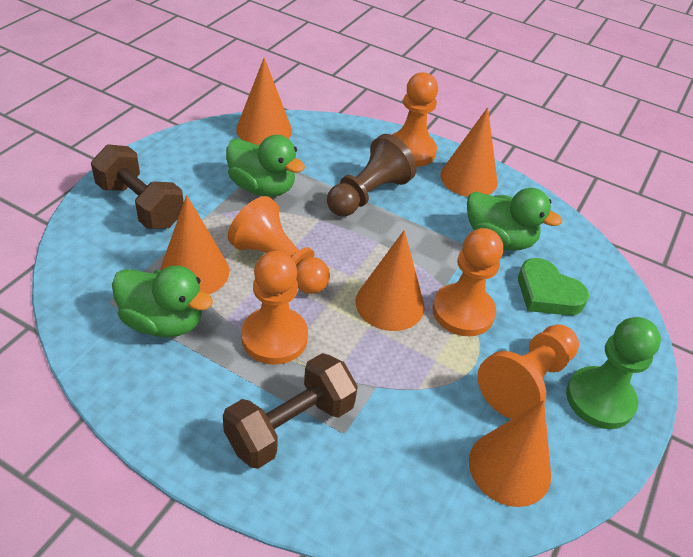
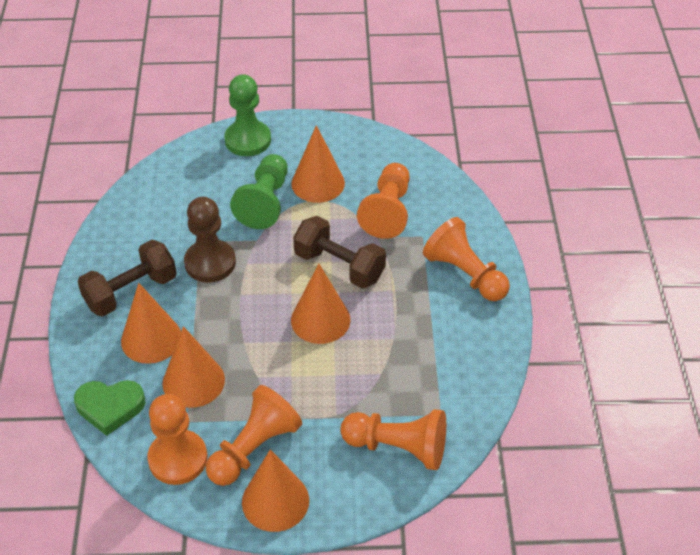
green duck: [112,266,213,337] [226,135,305,197] [467,188,562,251] = 3 -> none = 0
green pawn: [566,317,661,429] = 1 -> [224,74,271,156] [230,154,288,229] = 2

